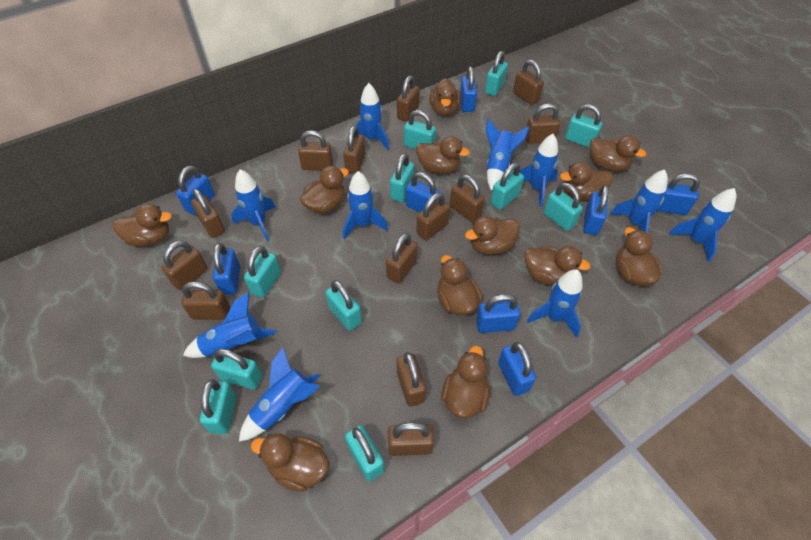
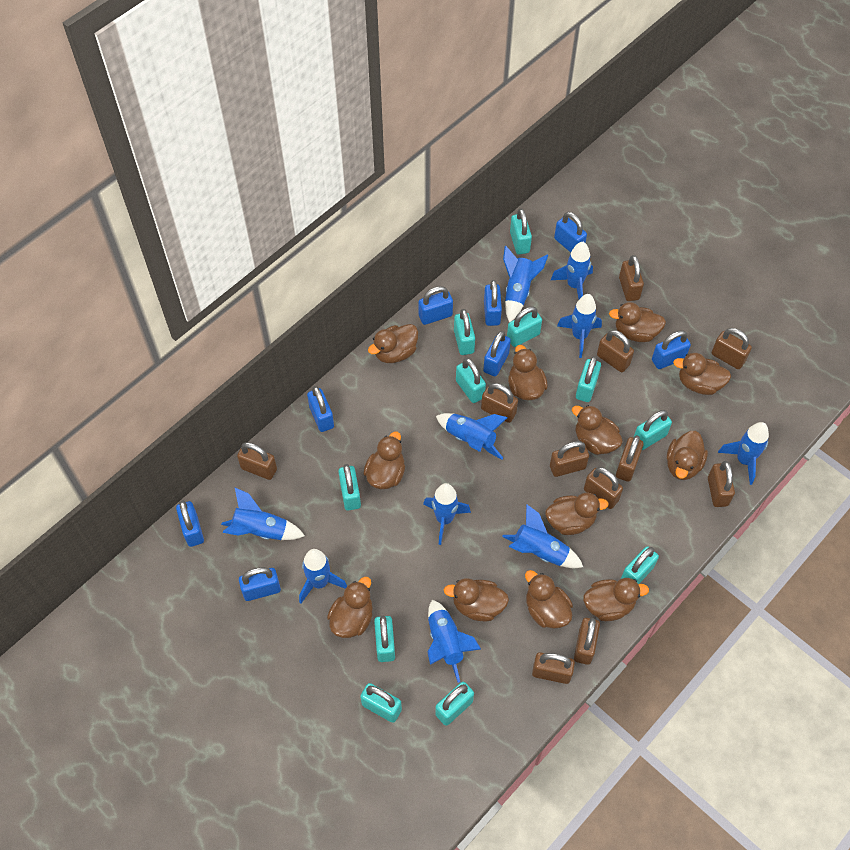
brown padlock: [161,240,208,290] [181,282,230,320] [191,189,225,238] [298,130,333,170] [343,125,366,174] [386,233,418,284] [388,422,434,456] [397,75,420,122] [397,352,426,406] [416,193,450,240] [450,175,485,222] [513,60,544,105] [525,103,560,144] = 13 -> [237,442,277,480] [481,383,518,423] [532,652,575,684] [550,441,589,477] [574,618,600,665] [584,467,623,509] [597,330,634,372] [616,435,644,482] [619,255,644,301] [708,461,735,507] [711,328,752,369] = 11

